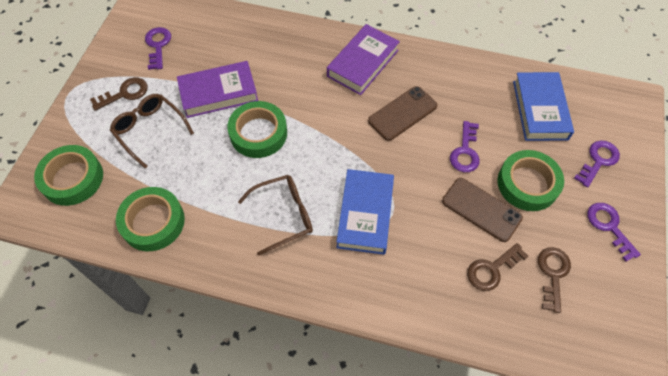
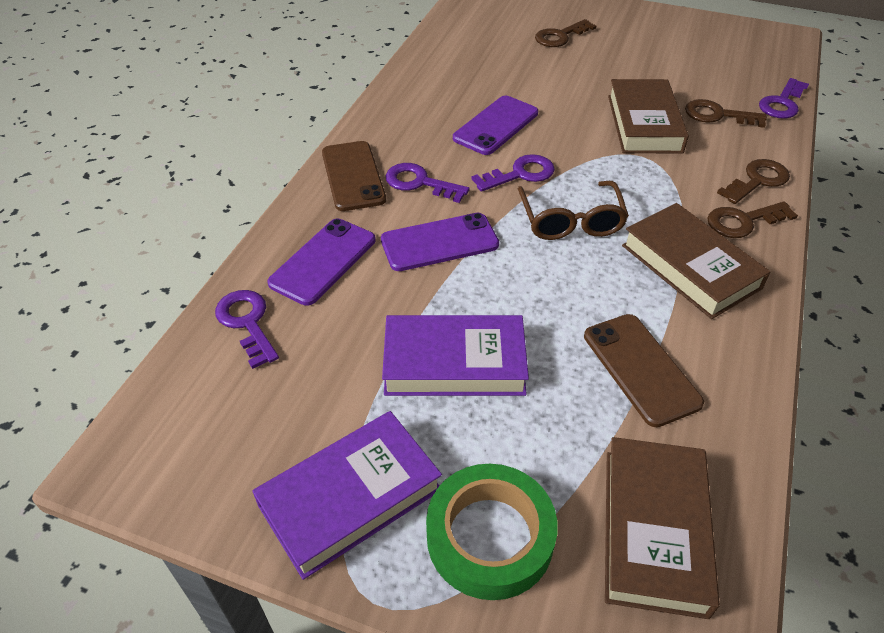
blue book: [336,169,394,255] [513,72,574,141] = 2 -> none = 0
brown book: none = 0 -> [605,437,720,619] [608,79,689,154] [622,203,771,319] = 3
brown glasses: [110,94,194,169] [238,175,313,256] = 2 -> [518,181,629,240] = 1
brown key: [90,77,148,111] [467,243,528,291] [538,247,571,313] = 3 -> [535,19,596,47] [685,99,767,128] [707,201,798,238] [717,159,790,204] = 4
green tape: [34,145,103,206] [116,187,185,251] [227,101,287,158] [497,150,564,211] = 4 -> [426,464,558,600] = 1
purple phone: none = 0 -> [267,219,376,306] [381,213,499,271] [453,96,538,155] = 3

